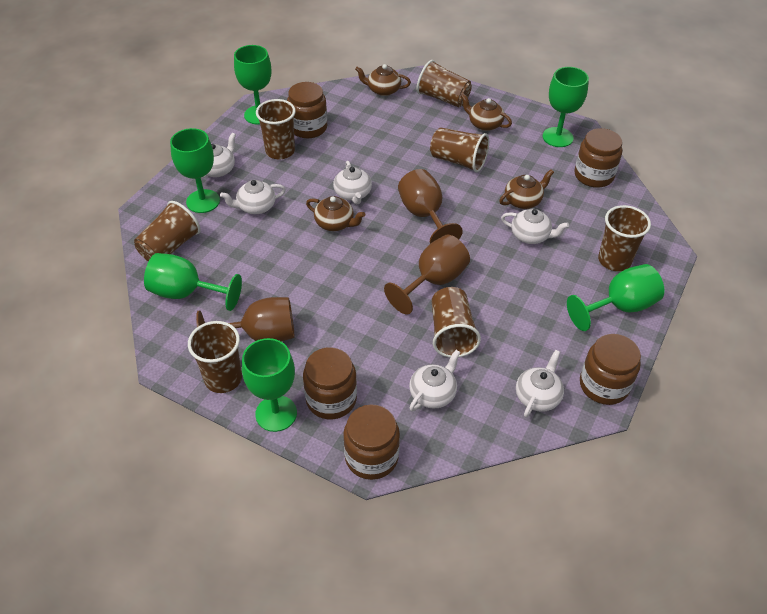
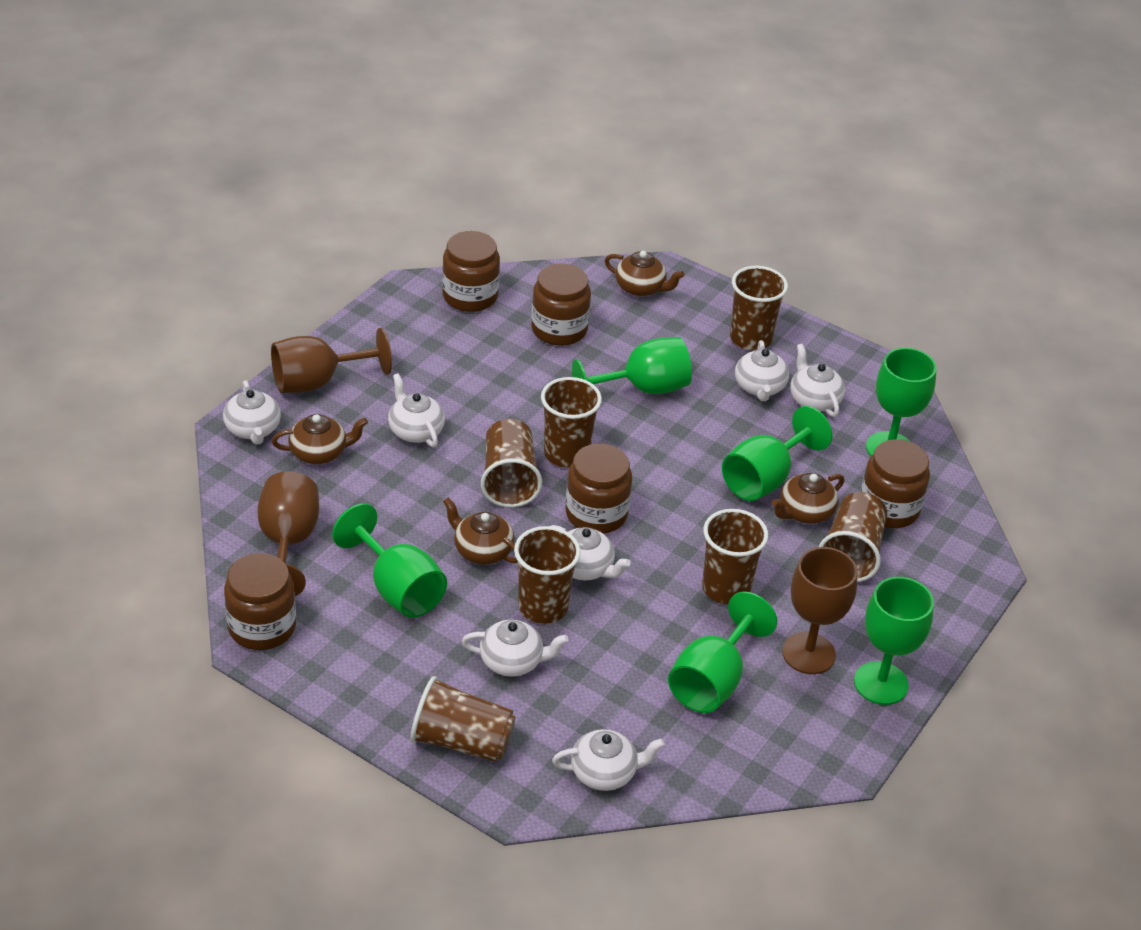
white teapot: [201,133,236,179] [220,180,286,214] [333,161,372,204] [409,350,460,412] [501,209,569,244] [516,350,564,417] = 6 -> [223,380,281,445] [388,373,445,447] [462,620,569,676] [550,525,631,580] [552,729,665,791] [735,340,789,401] [790,344,845,417] = 7

